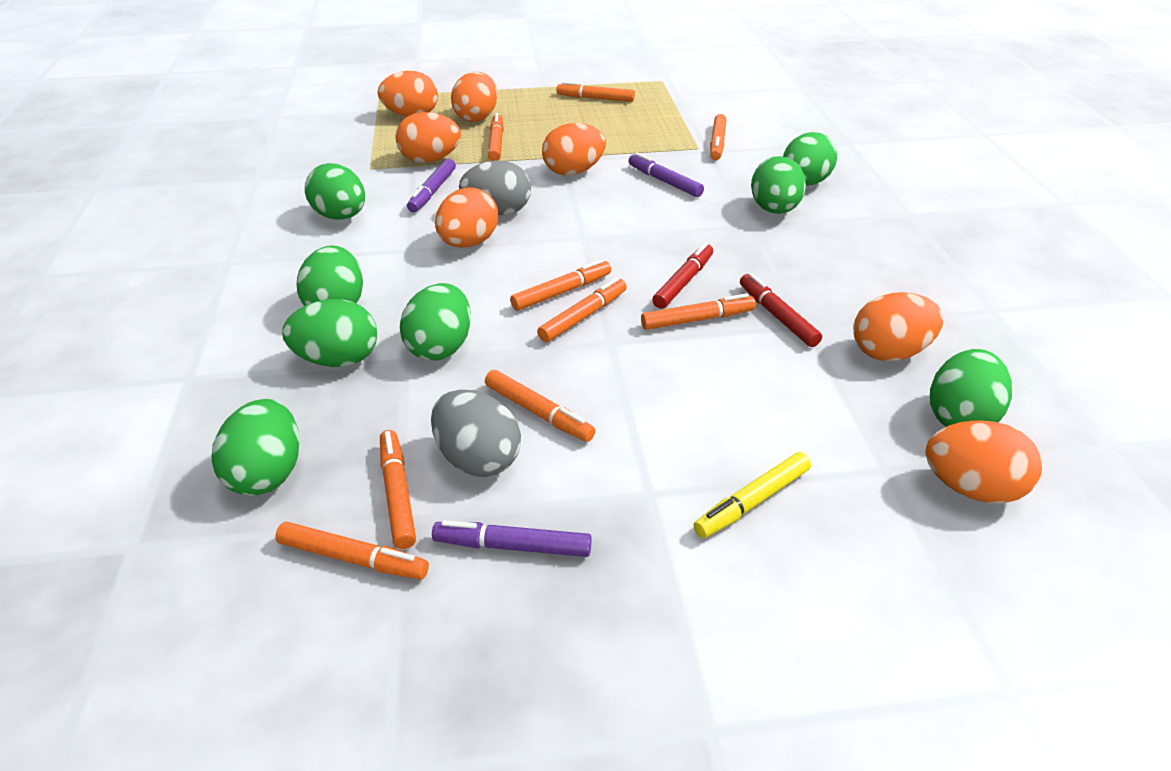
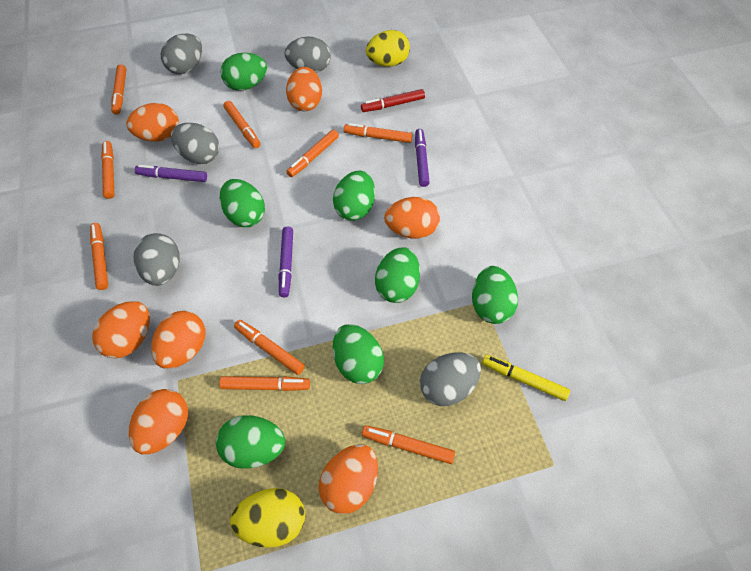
green egg: [212,399,300,496] [282,299,377,367] [297,246,363,306] [305,163,365,220] [400,283,471,360] [751,156,806,214] [783,132,837,186] [930,349,1012,427] = 8 -> [216,415,285,469] [220,53,267,91] [220,179,265,227] [333,170,375,221] [333,324,384,384] [375,247,420,303] [472,266,518,324] = 7
grey egg: [431,390,521,477] [459,160,531,215] = 2 -> [134,233,179,286] [161,33,202,74] [171,123,219,164] [284,37,331,73] [420,352,481,406] = 5
red marker: [652,243,713,309] [740,273,822,347] = 2 -> [361,89,425,112] = 1
yellow egg: none = 0 -> [230,488,305,548] [366,30,410,67] = 2

